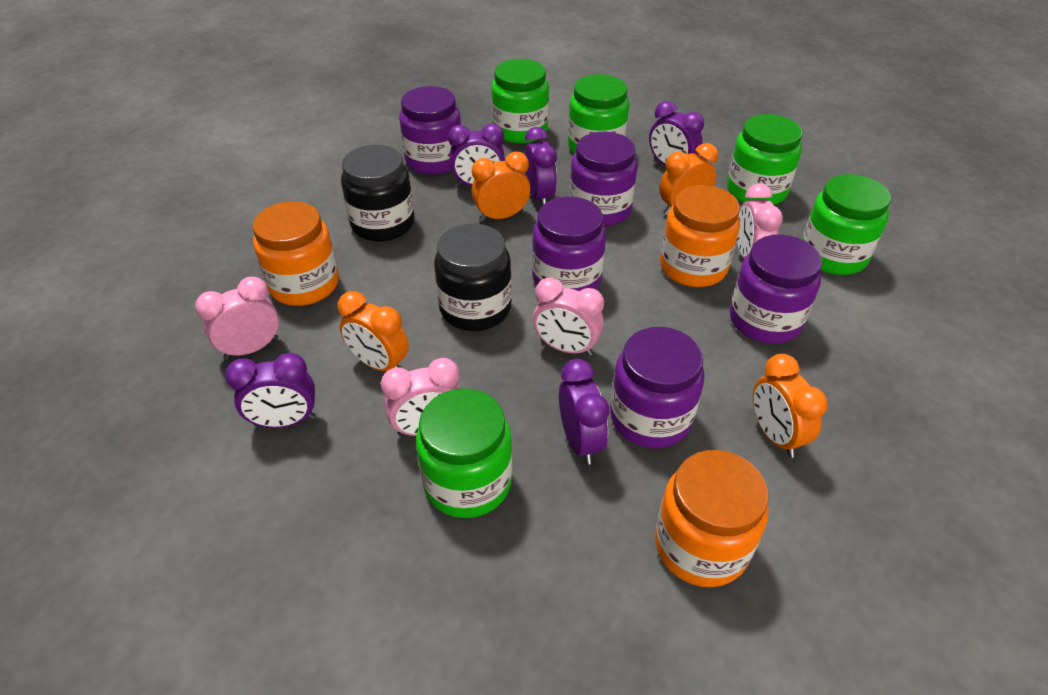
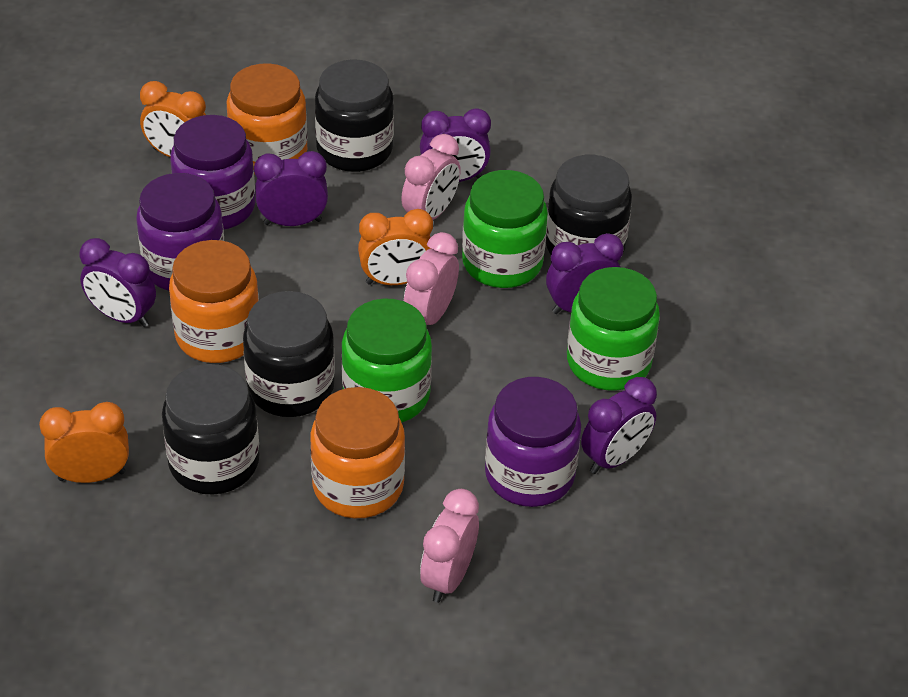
black jar: [341,145,414,242] [434,224,512,331] = 2 -> [162,364,259,494] [243,291,335,417] [315,60,394,172] [546,155,632,255] = 4
green jar: [416,388,513,518] [491,59,549,143] [568,74,629,154] [727,114,802,205] [802,174,891,275] = 5 -> [341,299,432,423] [462,170,548,288] [567,267,660,391] = 3
orange clock: [338,291,409,371] [471,152,530,222] [659,143,718,215] [753,354,828,458] = 4 -> [39,402,129,483] [140,81,206,157] [358,209,433,285] = 3
pink clock: [195,277,279,360] [381,358,460,436] [533,277,604,356] [737,183,783,259] = 4 -> [401,134,461,220] [404,232,459,325] [420,489,479,603] = 3
purple jar: [399,86,461,175] [532,197,606,291] [569,132,638,226] [610,327,705,448] [730,235,822,344] = 5 -> [136,173,224,291] [170,115,255,230] [485,377,581,507] = 3

